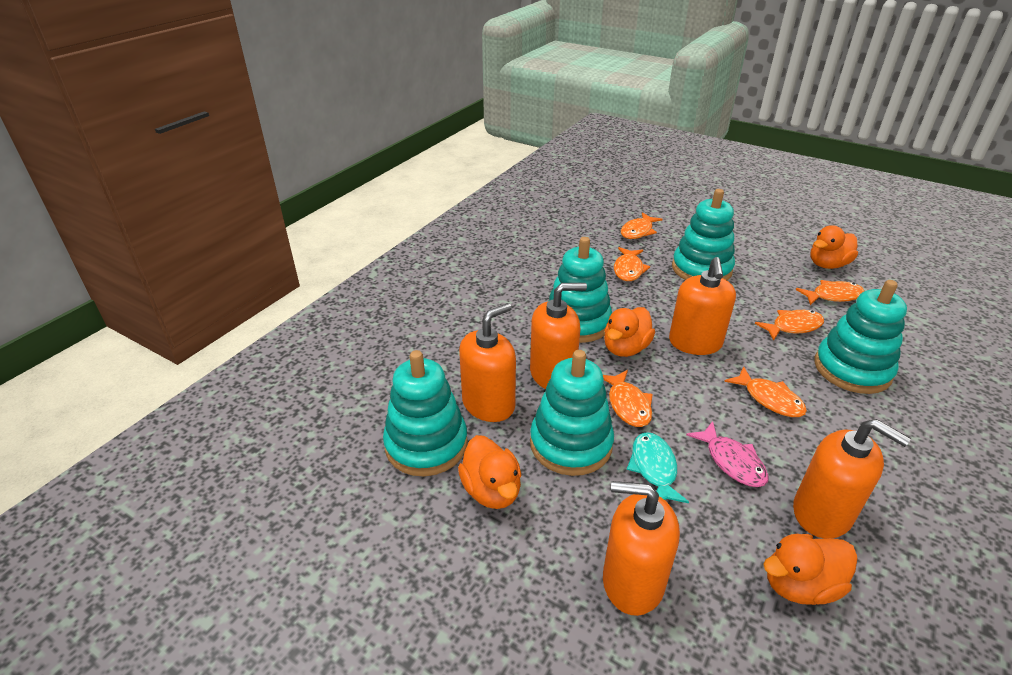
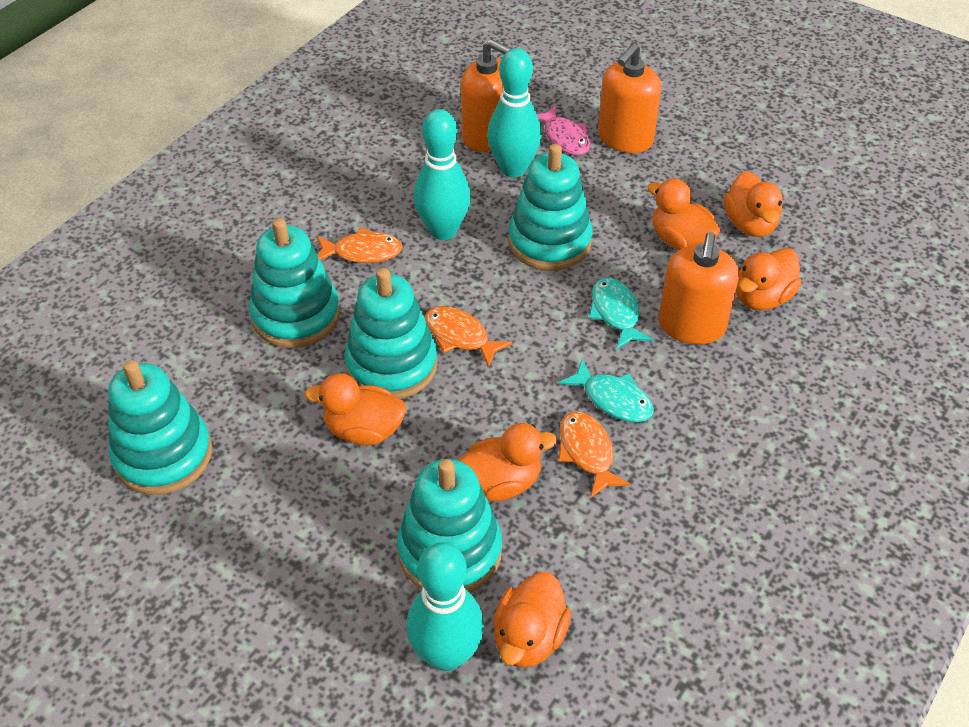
orange duck: [458,435,521,509] [604,307,655,357] [763,534,858,605] [810,225,858,269] = 4 -> [305,373,407,445] [458,423,557,501] [493,572,571,668] [648,179,720,250] [724,171,783,237] [736,248,802,310] = 6
orange fish: [603,370,653,427] [614,247,650,281] [621,212,663,239] [724,366,807,417] [755,310,824,341] [795,280,864,305] = 6 -> [317,227,403,263] [425,306,513,368] [558,411,631,497] = 3
orange soap dispenser: [459,303,516,422] [530,283,587,389] [603,481,680,616] [669,257,736,355] [793,419,911,538] = 5 -> [461,39,512,152] [598,43,661,153] [659,232,739,344] = 3
turquoise bowling pin: none = 0 -> [407,542,484,671] [414,109,471,240] [487,48,542,177] = 3
turquoise fish: [627,432,689,503] = 1 -> [559,358,654,422] [589,278,653,349] = 2

